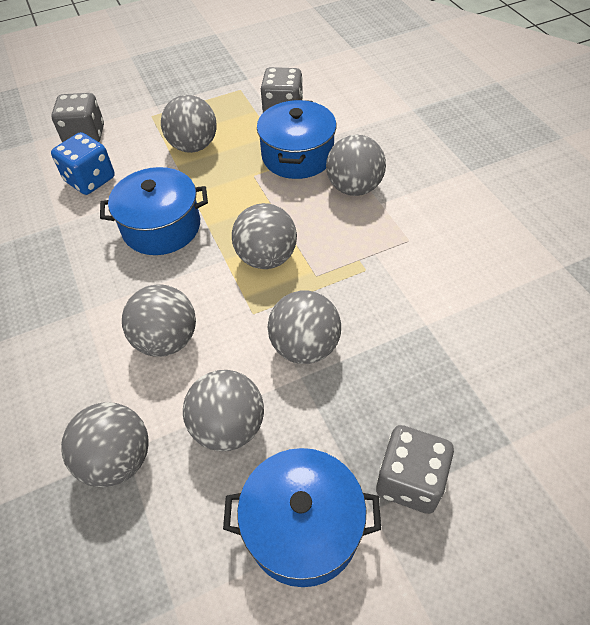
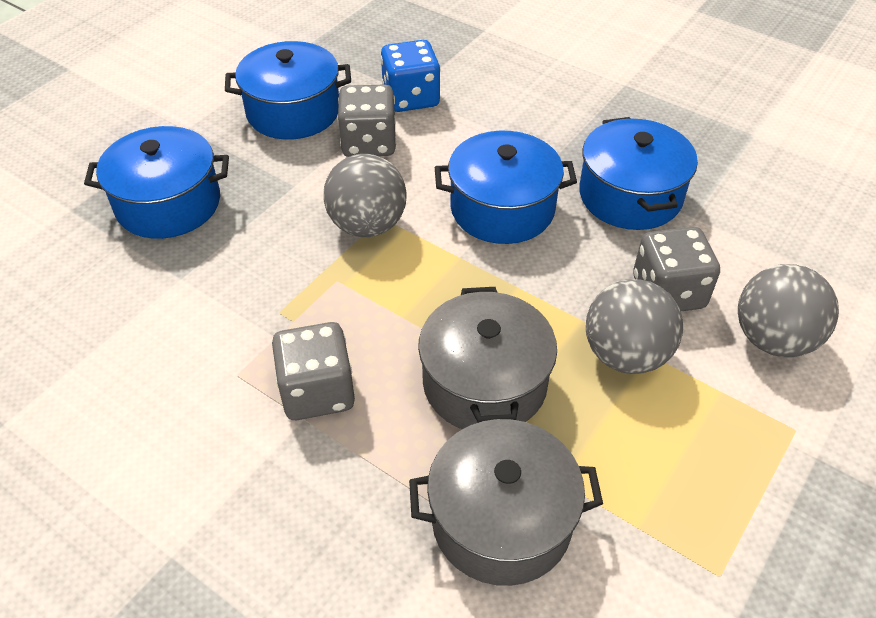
blue pot: [100,167,208,255] [223,448,381,587] [257,100,337,179] = 3 -> [84,126,229,239] [225,41,351,140] [435,131,577,244] [579,117,698,230] = 4
grey ball: [61,402,149,488] [122,284,196,357] [161,95,217,153] [183,370,264,451] [232,203,297,269] [268,290,341,364] [326,134,386,196] = 7 -> [323,154,406,237] [586,279,683,374] [738,264,839,357] = 3
grey pot: none = 0 -> [409,419,603,586] [418,287,557,429] = 2

